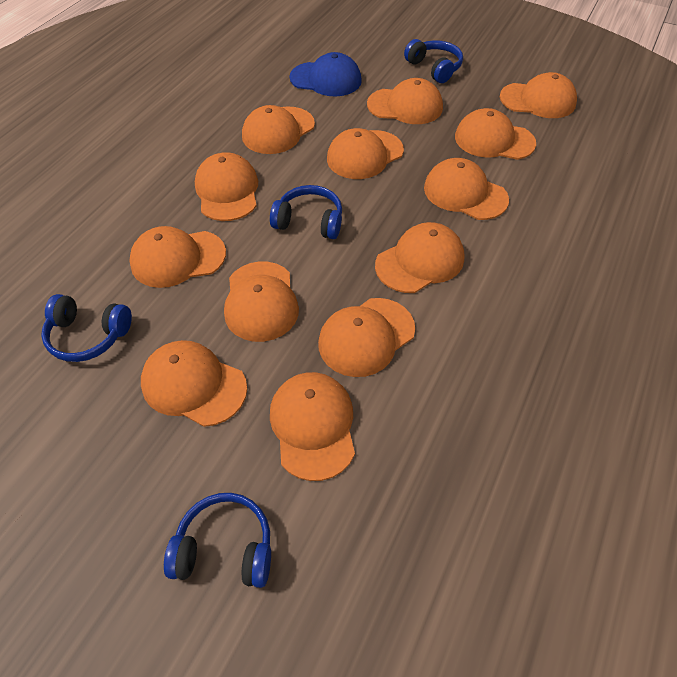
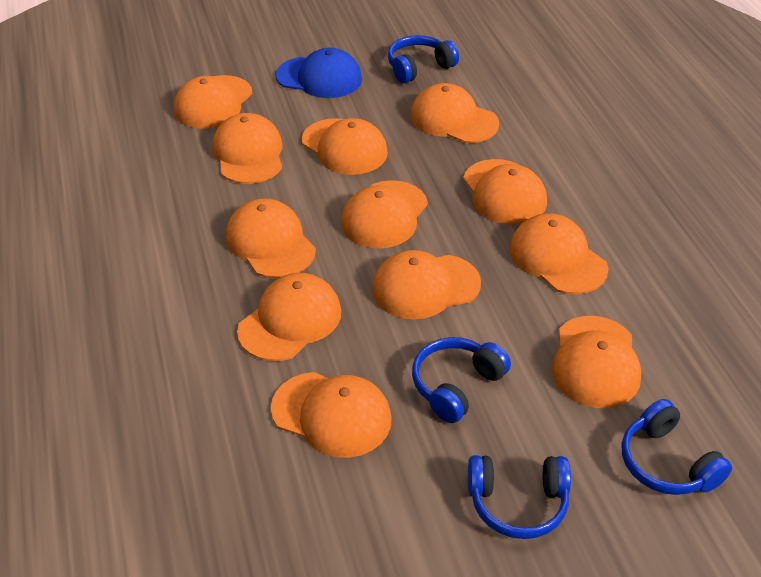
orange cap: [129,226,226,288] [141,340,247,427] [195,152,258,221] [224,261,299,342] [242,105,315,154] [270,372,355,481] [318,298,415,377] [327,128,404,179] [367,78,443,124] [375,222,465,293] [424,158,509,220] [455,108,536,160] [500,72,577,118] = 13 -> [174,75,252,129] [212,113,282,184] [226,198,316,278] [237,273,341,361] [271,372,392,458] [302,118,388,175] [341,180,428,248] [372,250,481,320] [410,83,499,143] [463,159,547,225] [509,213,608,294] [552,316,641,408] = 12

